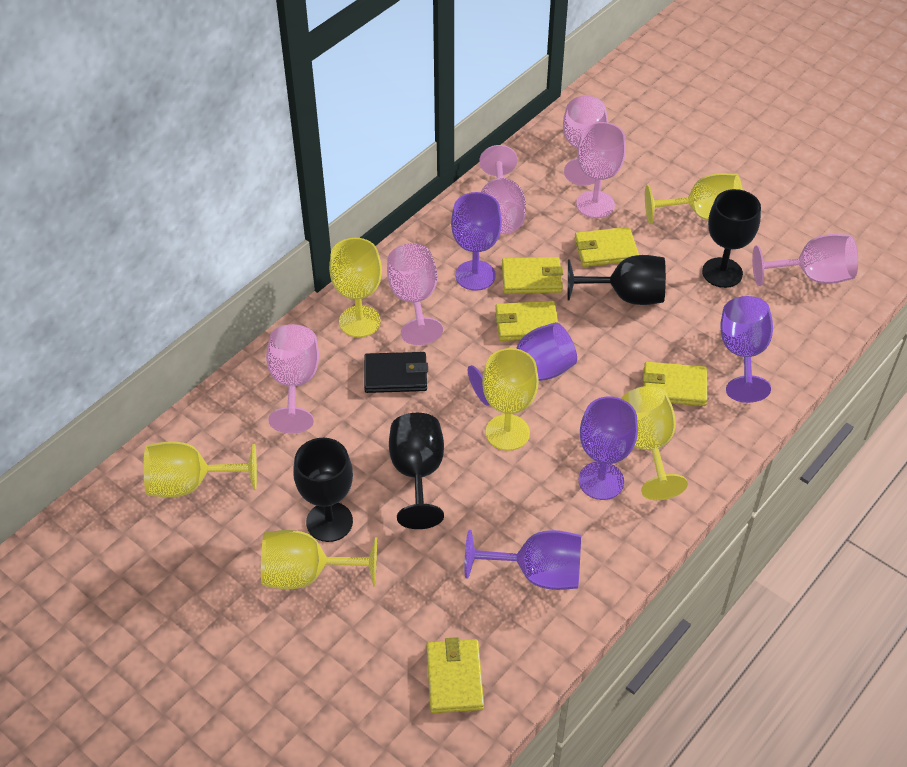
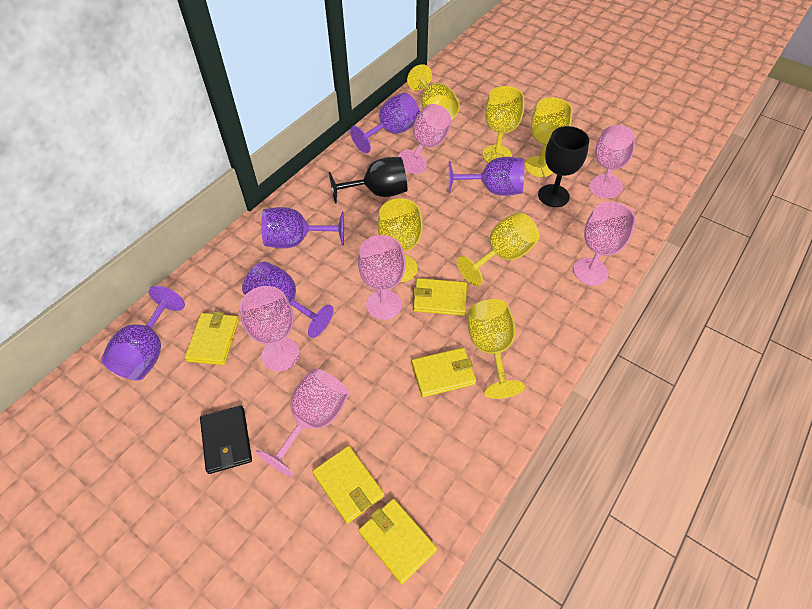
black goblet: [293,438,353,542] [389,413,444,529] [568,255,666,305] [702,189,761,288] = 4 -> [329,157,407,204] [538,126,589,207] = 2

